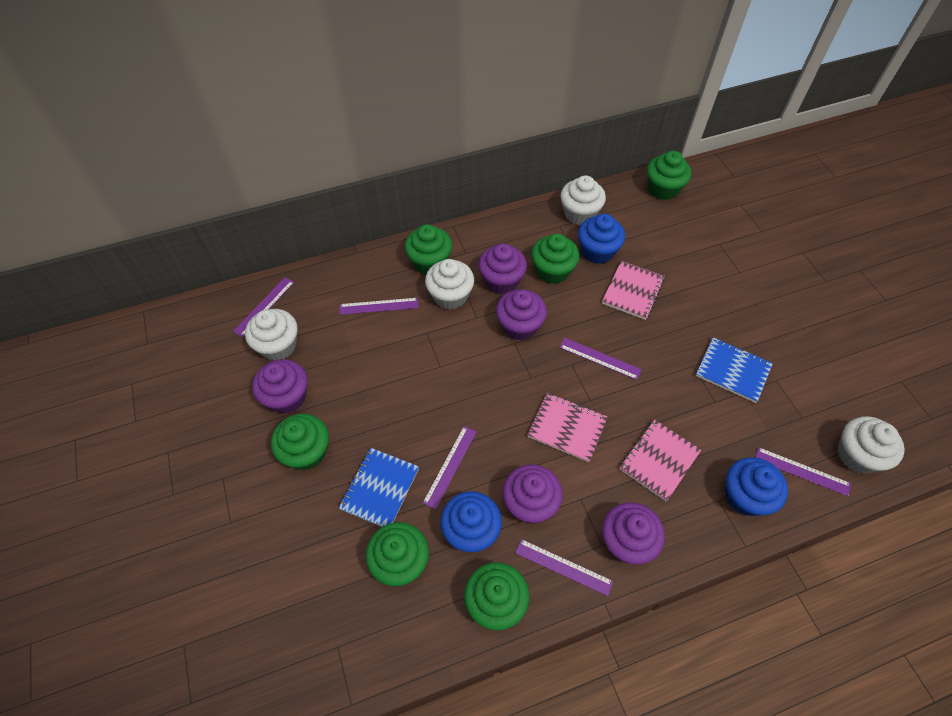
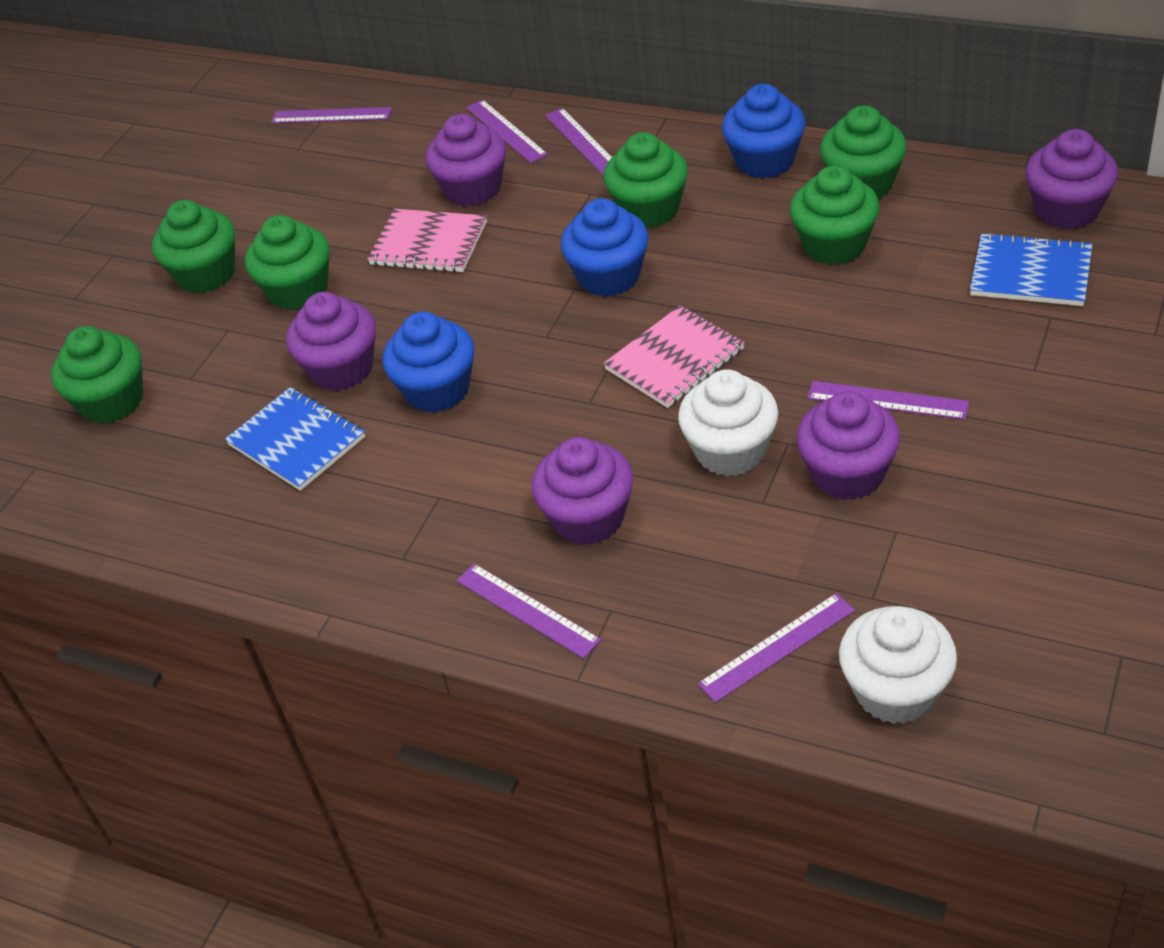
pink notebook: [528,393,607,462] [602,261,665,320] [619,420,701,501] = 3 -> [367,209,487,273] [603,305,745,408] = 2
white cupcake: [245,309,298,360] [425,259,474,310] [560,175,606,225] [837,416,905,474] = 4 -> [678,369,778,476] [839,606,957,724] = 2

